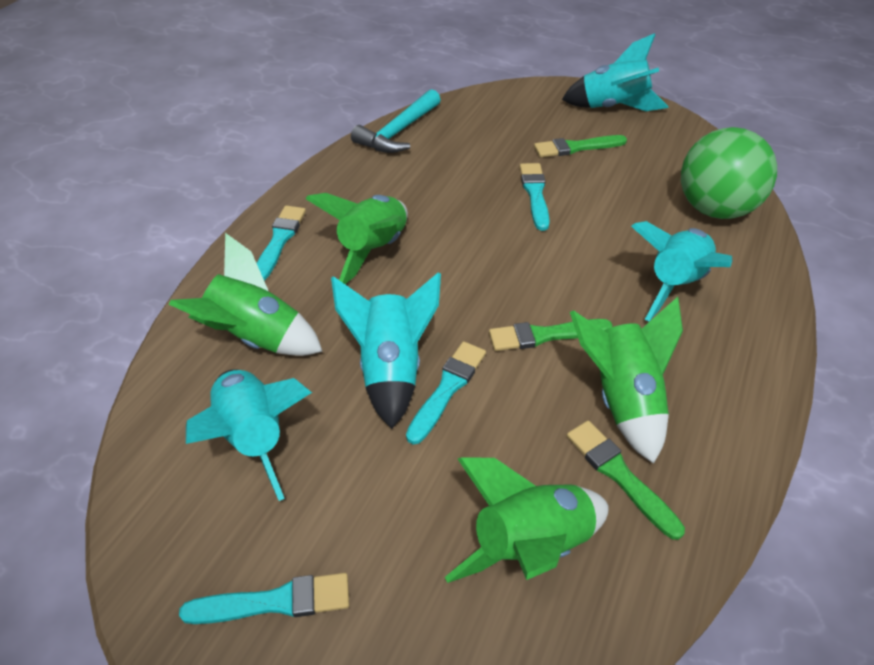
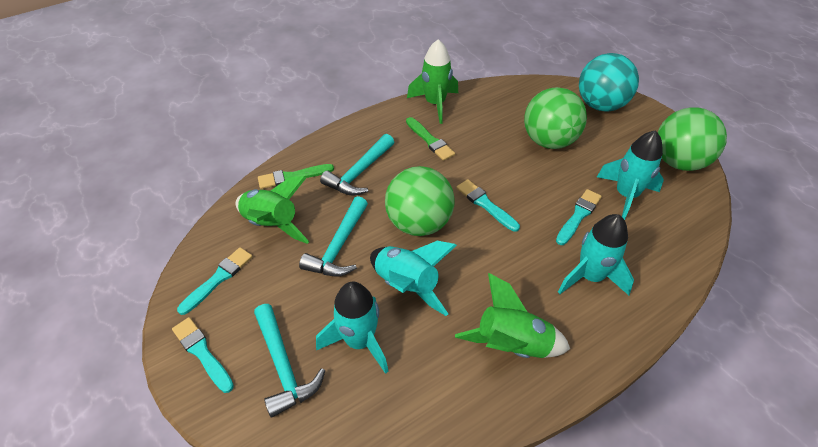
green ball: [681,127,777,219] = 1 -> [385,166,455,236] [524,87,587,149] [658,107,727,171] = 3
green brush: [489,319,612,351] [534,135,627,157] [567,420,685,540] = 3 -> [258,164,334,189] [406,117,455,161] = 2
green rocket: [169,233,323,356] [305,193,408,284] [445,458,609,583] [570,297,683,464] = 4 -> [235,176,309,244] [407,39,458,124] [455,273,570,358] = 3
turquoise ball: none = 0 -> [579,53,639,112] = 1
turquoise hammer: [351,89,441,153] = 1 -> [254,304,325,418] [299,196,368,277] [320,134,394,196] = 3

